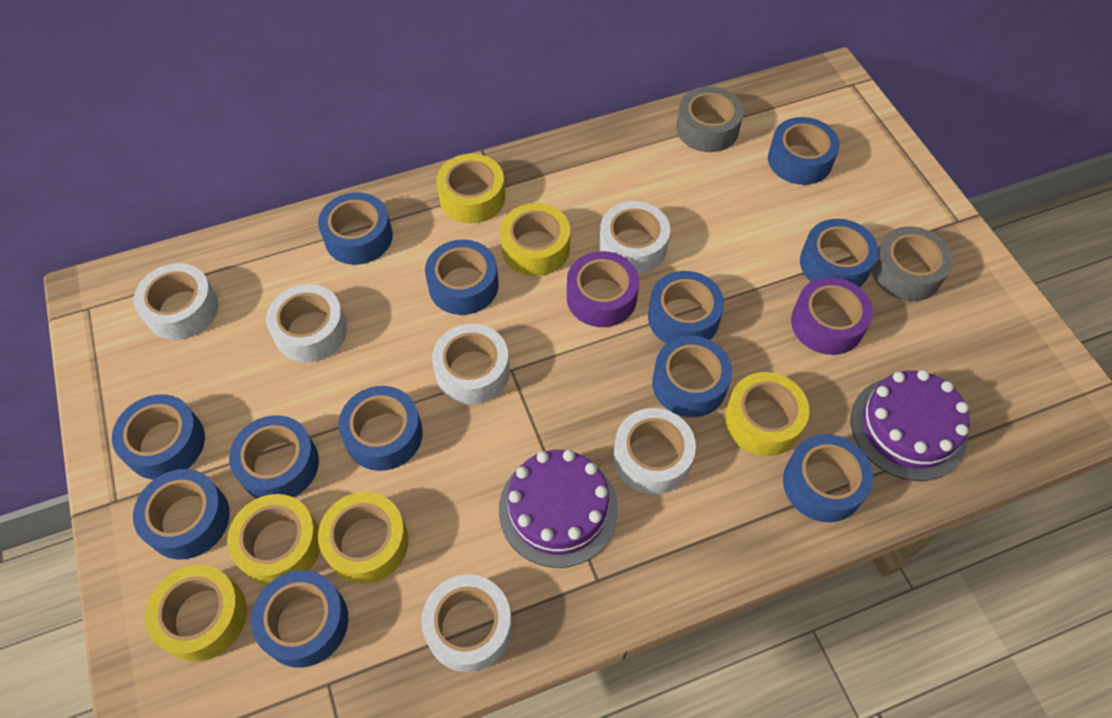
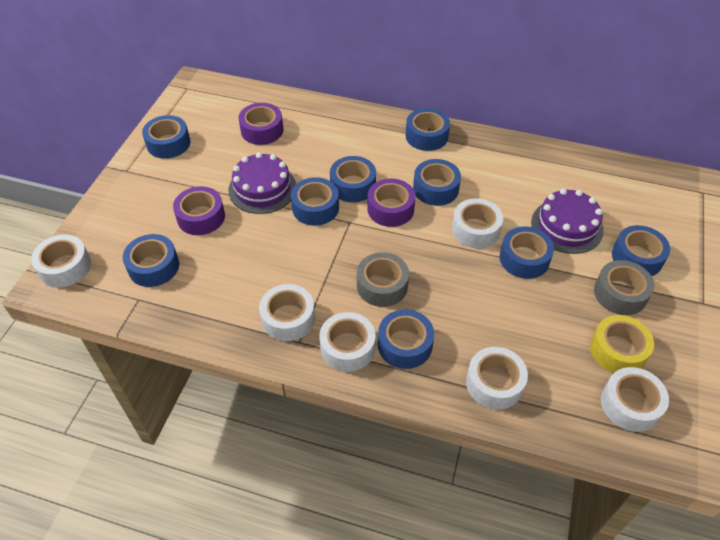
blue tape: [112,394,205,480] [133,469,230,559] [229,415,319,498] [251,570,348,668] [318,192,393,265] [338,386,423,471] [425,240,498,315] [648,271,724,343] [652,336,732,417] [768,117,840,185] [783,434,874,522] [800,219,879,287] = 12 -> [123,234,179,287] [142,115,190,159] [291,177,339,226] [330,156,376,202] [378,309,434,369] [406,108,450,151] [413,159,461,206] [499,226,554,279] [612,225,670,276] = 9
purple tape: [567,251,639,327] [791,277,873,355] = 2 -> [173,186,225,235] [238,103,283,145] [367,179,415,227] = 3
yellow tape: [145,565,247,662] [227,494,320,586] [318,492,408,584] [436,154,505,223] [500,203,570,276] [725,372,810,456] = 6 -> [590,315,654,373] = 1

